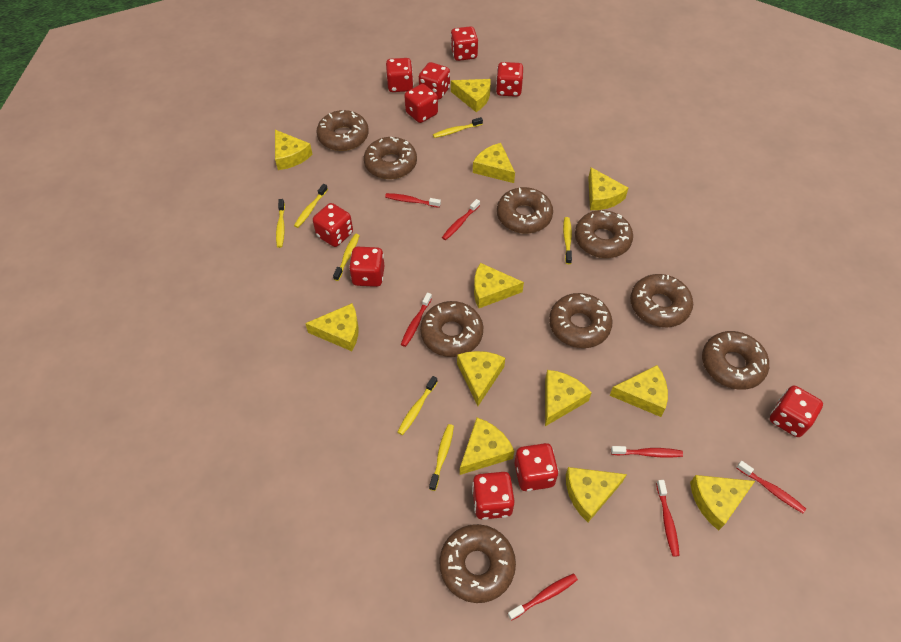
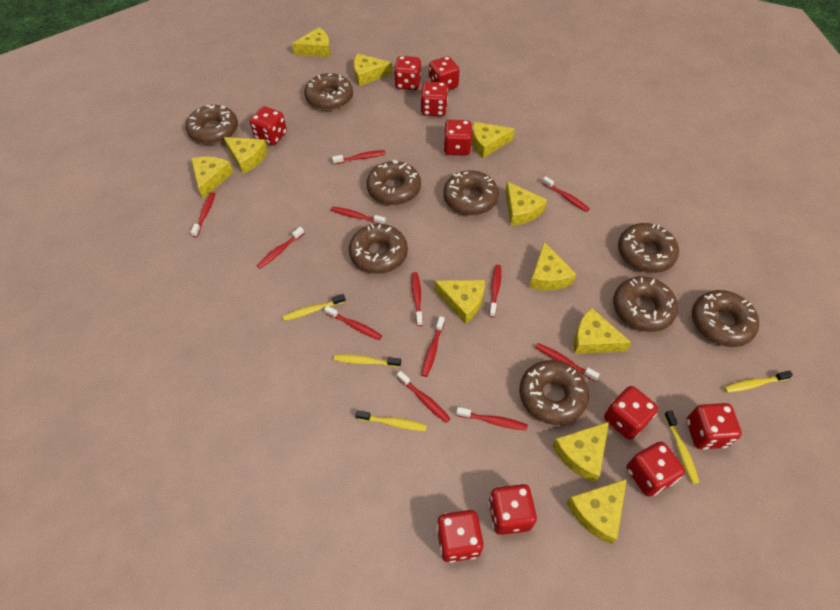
red toothbrush: [385,193,441,208] [401,293,432,347] [442,199,480,240] [508,573,578,621] [611,446,683,457] [656,480,680,557] [736,461,806,513] = 7 -> [191,192,215,237] [256,227,304,269] [324,306,382,340] [331,207,386,224] [332,150,386,164] [397,371,451,423] [411,272,423,326] [421,316,445,377] [456,407,528,431] [489,265,501,317] [535,343,600,381] [542,176,590,212] = 12
yellow cheese: [275,130,312,170] [305,303,359,351] [451,79,491,112] [457,351,505,406] [460,418,514,475] [473,143,515,183] [474,263,524,308] [545,370,592,426] [566,467,627,522] [588,167,628,210] [609,365,668,417] [690,475,755,531] = 12 -> [191,157,234,199] [223,137,268,174] [292,27,331,57] [354,53,392,86] [434,280,485,324] [472,122,515,158] [505,181,547,226] [529,242,576,291] [552,422,609,483] [566,479,627,544] [574,307,632,354] = 11
yellow toothbrush: [276,199,285,248] [294,184,328,228] [333,234,360,281] [398,376,437,435] [429,424,454,491] [433,117,483,138] [563,217,572,264] = 7 -> [283,294,346,321] [334,355,401,367] [355,410,427,431] [664,410,699,484] [724,371,793,393] = 5

